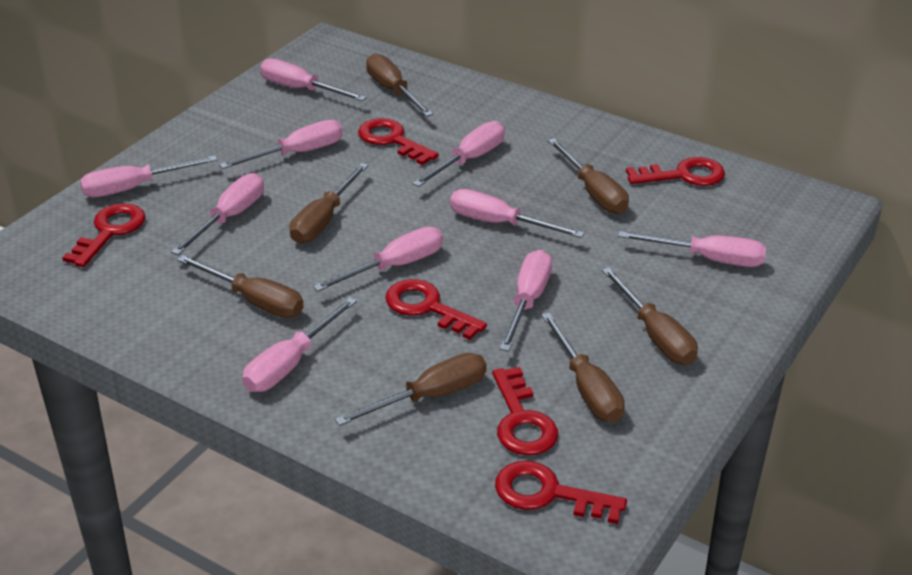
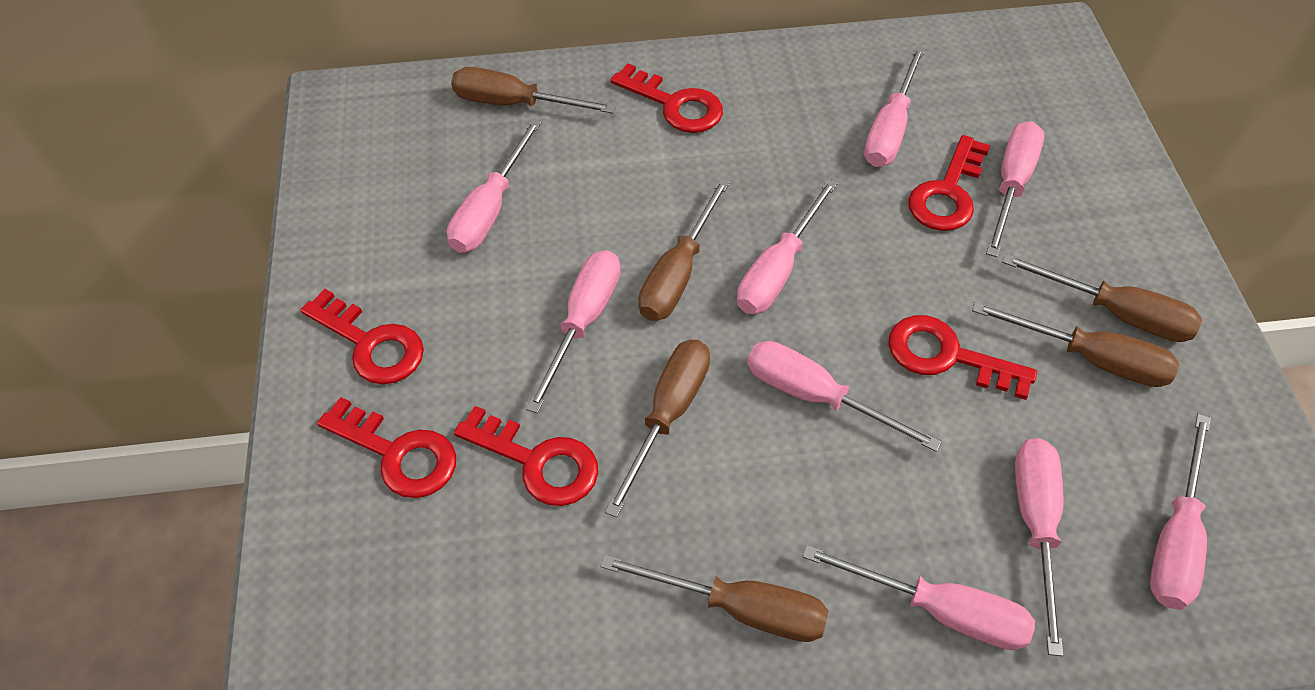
brown screwdriver: [177,255,304,318] [290,163,369,243] [335,353,487,426] [366,53,433,117] [541,313,625,423] [548,138,629,214] [602,267,698,365] = 7 -> [451,67,616,114] [600,554,828,642] [605,340,710,518] [638,178,730,321] [972,302,1179,387] [1002,254,1202,342] = 6
pink screwdriver: [80,156,217,197] [171,173,264,255] [219,120,343,169] [242,298,357,392] [260,58,367,101] [313,227,443,292] [413,121,505,187] [450,189,585,238] [500,250,552,351] [618,231,766,267] = 10 -> [447,119,542,253] [526,250,621,413] [737,179,838,314] [747,341,942,452] [802,545,1035,650] [864,46,925,167] [986,121,1045,257] [1015,438,1063,656] [1150,413,1211,610] = 9

